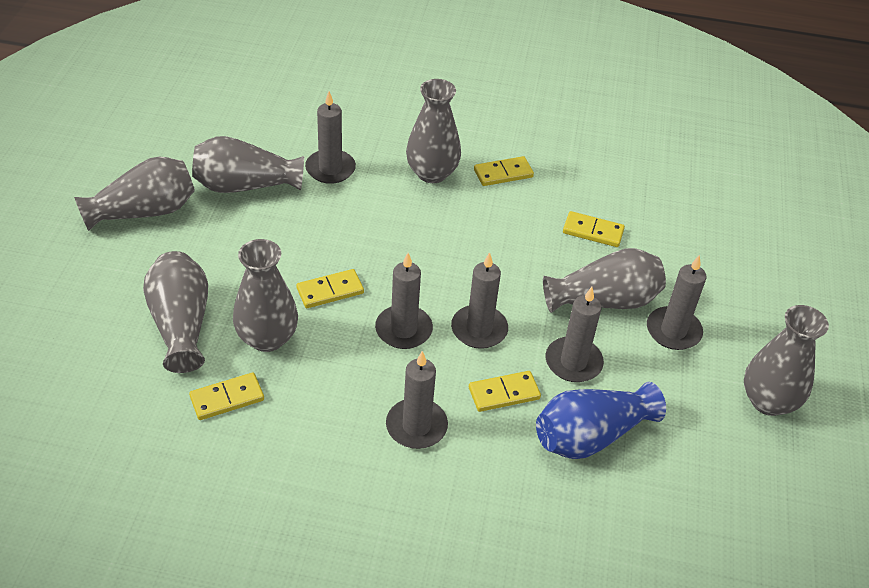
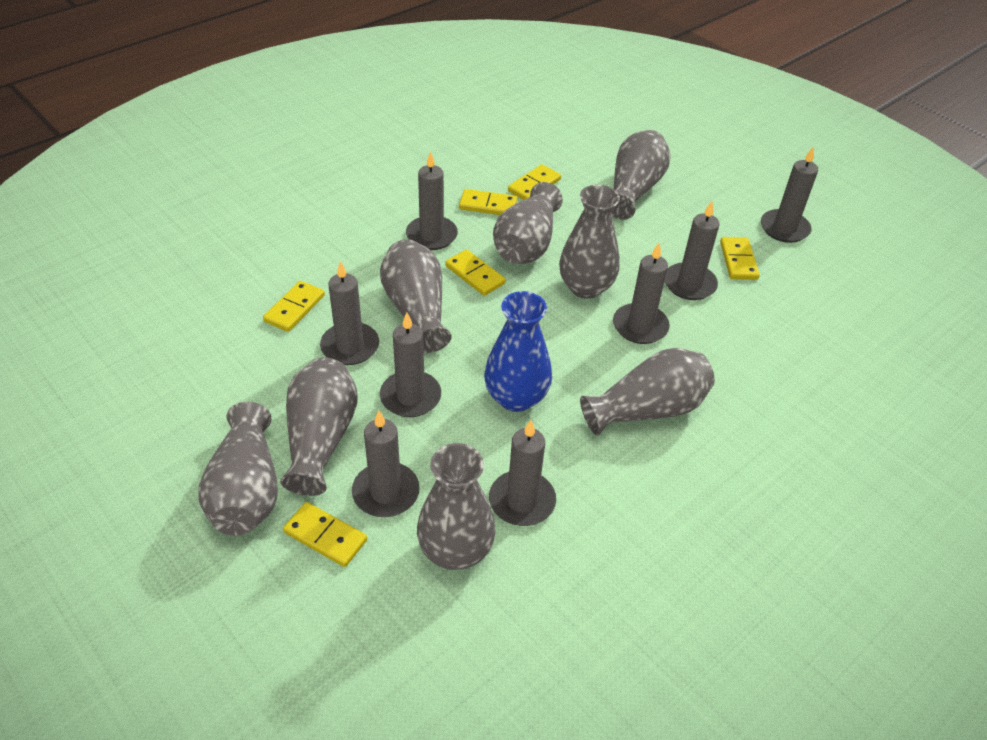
grey candle: [305,92,356,184] [375,253,433,349] [386,351,448,449] [451,252,508,349] [546,287,604,382] [647,255,706,350] = 6 -> [320,261,379,365] [352,411,420,517] [380,313,441,417] [406,151,458,250] [489,420,556,526] [613,243,670,344] [665,201,719,300] [761,146,818,243] = 8
grey vase: [74,156,195,231] [143,251,208,373] [192,136,304,193] [233,239,298,352] [406,79,461,183] [543,248,666,313] [744,305,829,416] = 7 -> [198,402,278,536] [280,357,358,496] [380,239,452,353] [417,443,496,570] [493,182,563,264] [559,185,620,299] [580,348,715,436] [611,130,671,220] = 8
yellow domino: [189,372,264,420] [296,269,364,308] [469,371,541,412] [474,156,534,186] [563,211,625,247] = 5 -> [263,281,325,332] [283,502,367,567] [445,249,506,296] [459,189,517,215] [508,164,561,200] [720,237,760,280] = 6

